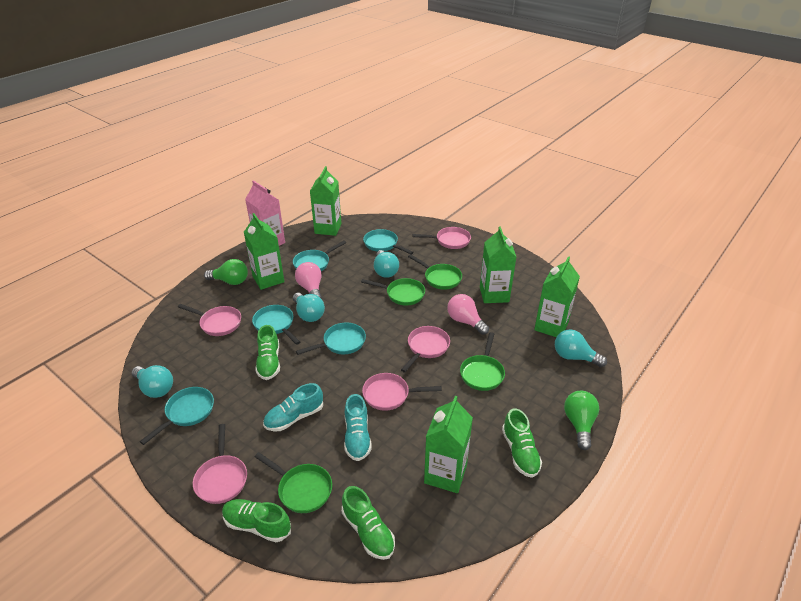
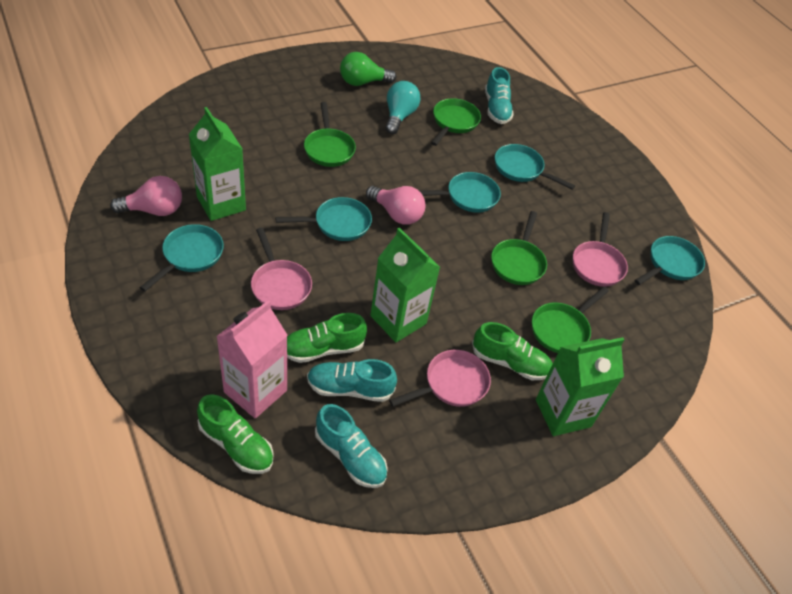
green carton: [244,213,284,290] [310,166,342,236] [424,396,473,493] [480,226,516,303] [534,256,580,337] = 5 -> [188,107,246,221] [370,227,440,342] [536,337,624,436] = 3
green light bulb: [204,259,248,285] [564,391,599,450] = 2 -> [340,52,396,86] = 1
green shoe: [222,499,291,542] [255,325,280,380] [342,486,395,560] [502,408,542,478] = 4 -> [197,394,274,474] [287,313,367,363] [472,322,553,380] = 3
pink pan: [178,304,241,336] [193,424,247,504] [362,373,442,411] [401,326,450,372] [412,227,471,249] = 5 -> [251,228,312,310] [389,350,491,407] [573,212,628,287] = 3
turquoise light bulb: [132,365,173,398] [293,293,325,322] [374,250,399,278] [555,329,607,367] = 4 -> [385,81,420,134] = 1
turquoise shoe: [263,383,323,431] [344,394,372,461] = 2 -> [307,359,397,402] [315,404,388,488] [485,67,514,124] = 3

